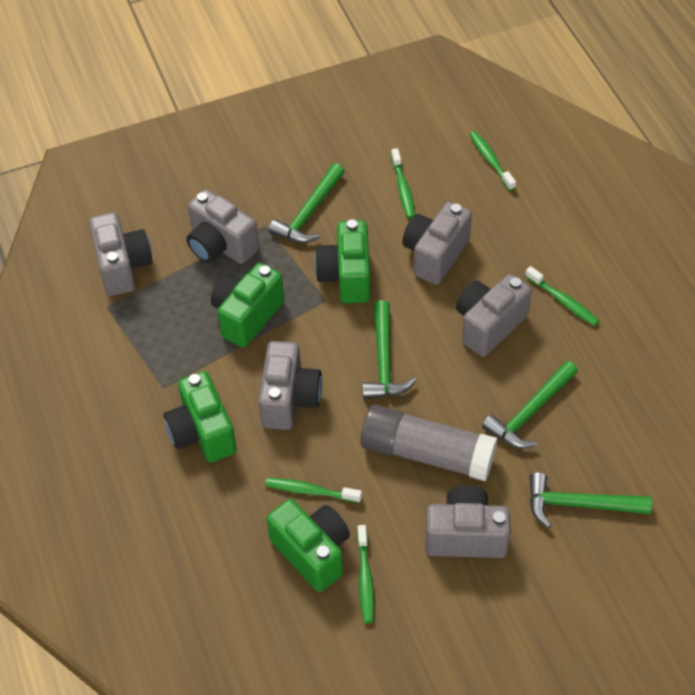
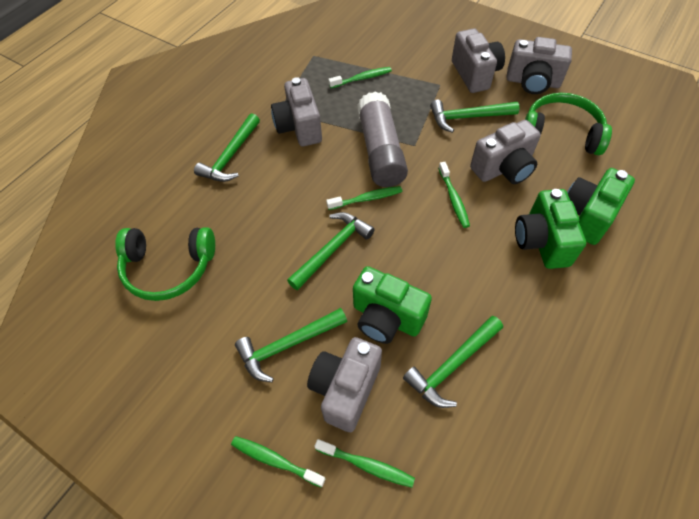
green camera: [164,371,237,463] [211,263,284,348] [267,499,350,592] [314,219,370,303] = 4 -> [353,266,432,344] [515,189,586,269] [567,168,635,245] = 3
green hammer: [269,163,345,243] [362,300,416,399] [482,361,578,448] [530,472,652,528] = 4 -> [194,113,260,182] [235,308,347,382] [287,212,375,290] [403,316,503,408] [430,100,520,133] = 5
green headphones: none = 0 -> [115,227,215,301] [525,93,612,155] = 2
grey camera: [89,212,152,296] [186,189,259,264] [258,341,322,430] [402,202,472,285] [426,485,511,558] [456,274,532,357] = 6 -> [271,77,322,146] [307,337,382,432] [452,28,505,93] [470,120,541,184] [506,37,572,94] = 5

